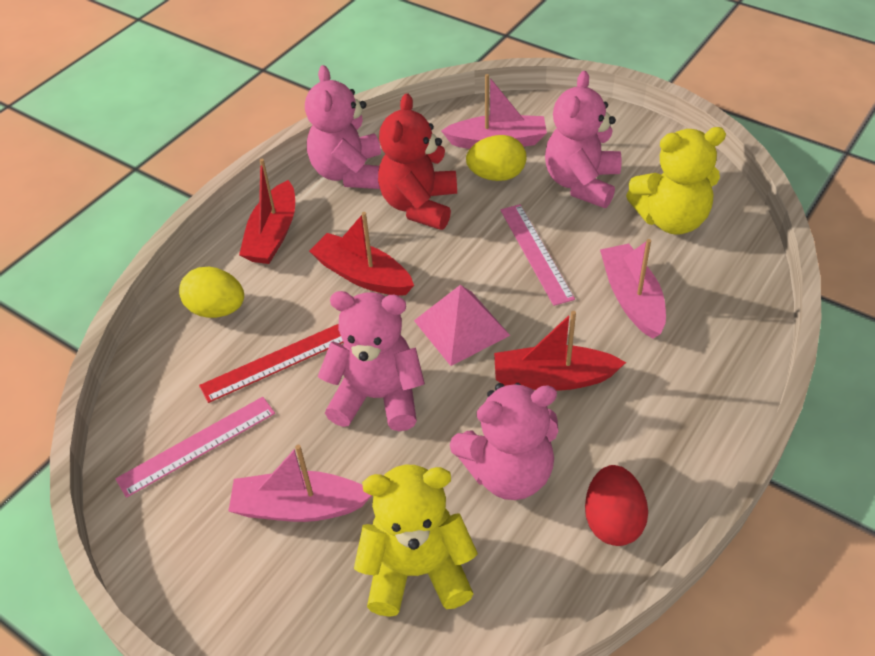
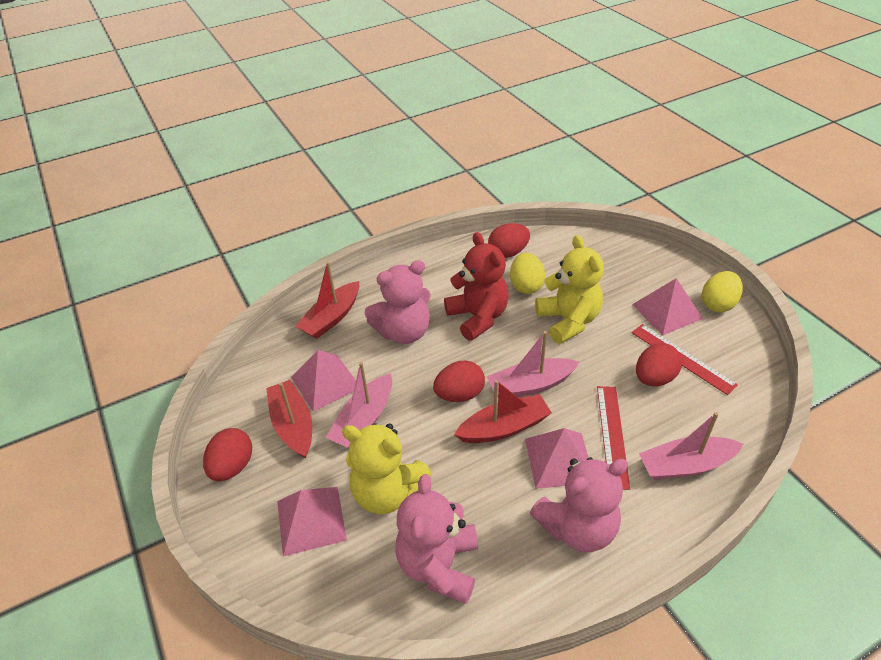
pink pyramid: [414,285,510,366] = 1 -> [277,487,347,556] [291,350,356,412] [525,428,588,489] [632,278,703,335] = 4
pink ruler: [115,397,275,498] [500,204,575,306] = 2 -> none = 0
pink teddy bear: [305,65,381,189] [318,291,425,431] [450,383,558,500] [545,71,621,208] = 4 -> [364,260,431,344] [396,474,478,604] [530,457,628,552] = 3
red egg: [585,465,648,546] = 1 -> [203,428,252,481] [433,361,485,402] [488,223,530,258] [636,343,682,386] = 4
red ruler: [199,324,344,403] = 1 -> [597,386,630,490] [632,324,738,395] = 2

